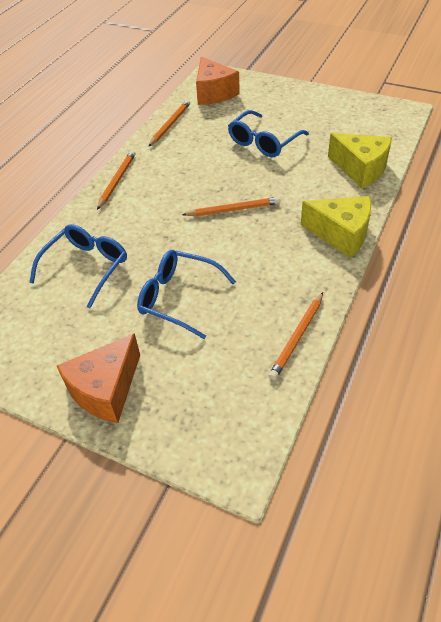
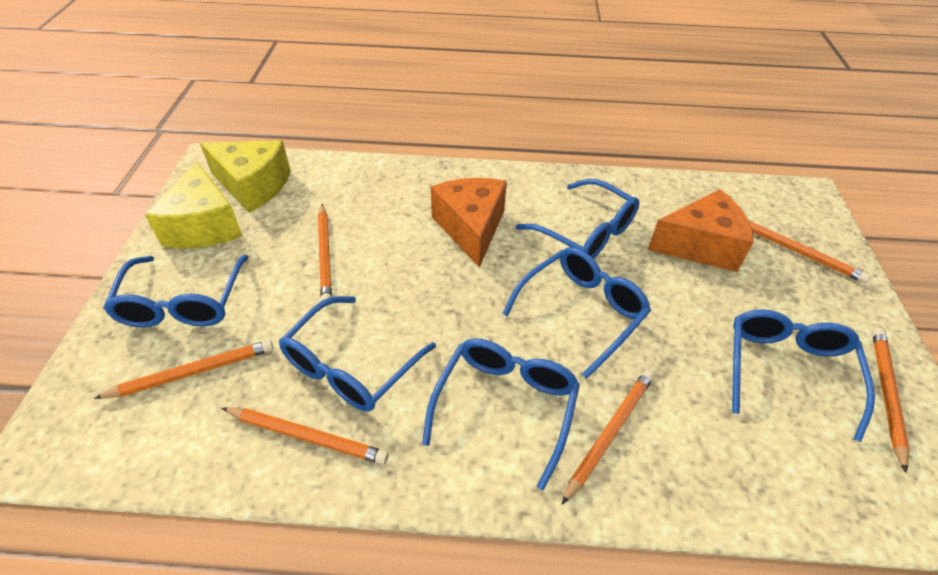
blue glasses: [29,224,127,308] [137,250,236,339] [228,110,309,157] = 3 -> [103,255,249,327] [279,296,436,412] [422,339,580,490] [502,247,651,379] [516,179,640,259] [732,309,875,442] = 6
orange pencil: [97,151,135,210] [148,100,190,147] [182,197,280,216] [268,292,323,380] = 4 -> [94,340,274,399] [222,407,388,465] [318,204,332,301] [561,370,654,505] [749,221,871,283] [872,328,910,473] = 6

